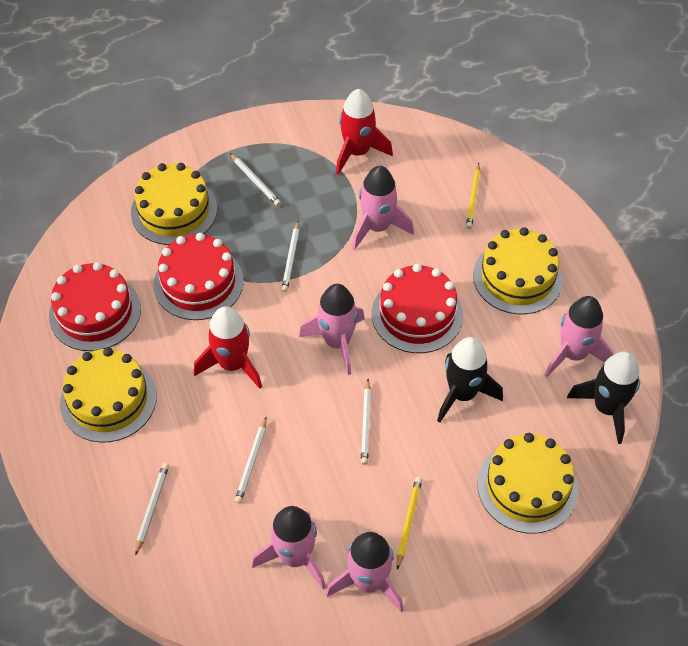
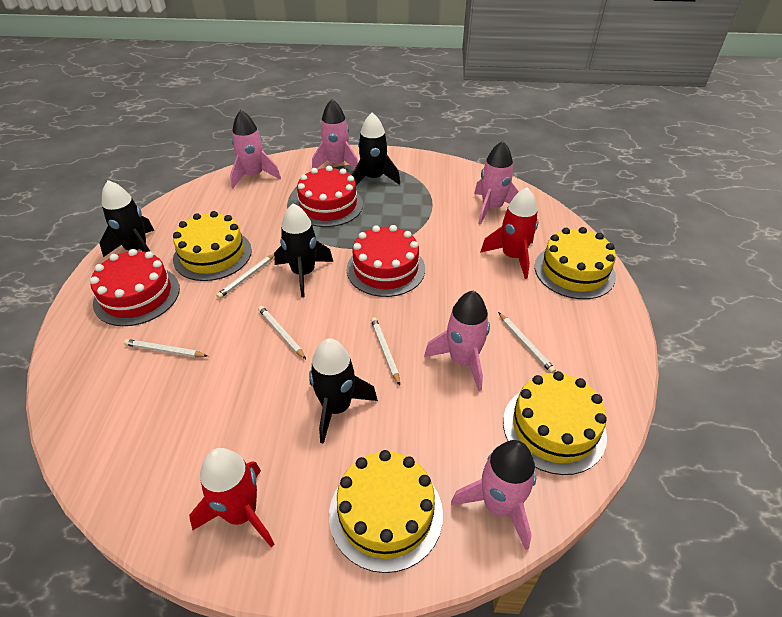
black rocket: [437,337,503,423] [567,351,640,444] = 2 -> [100,180,155,257] [274,203,333,297] [309,338,378,444] [352,113,400,185] = 4
yellow pencil: [397,477,422,570] [466,163,480,229] = 2 -> none = 0

